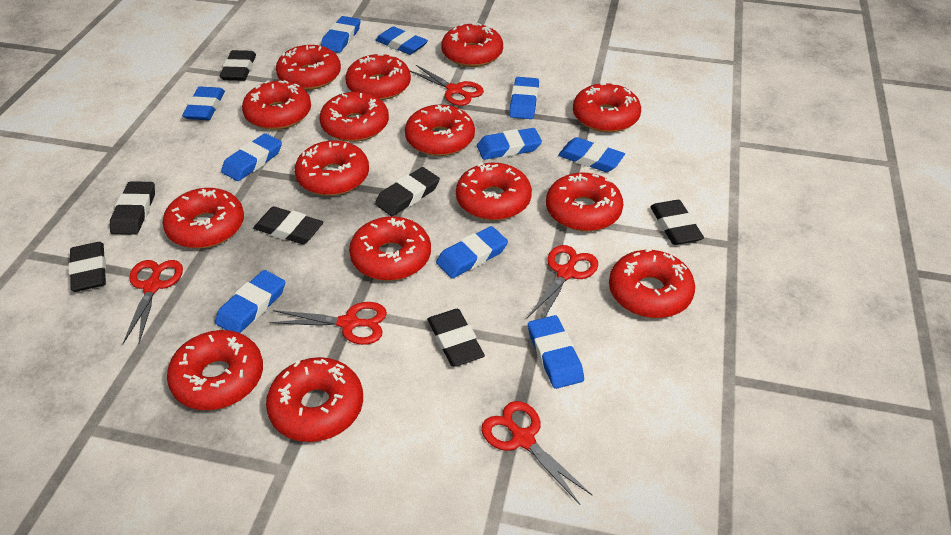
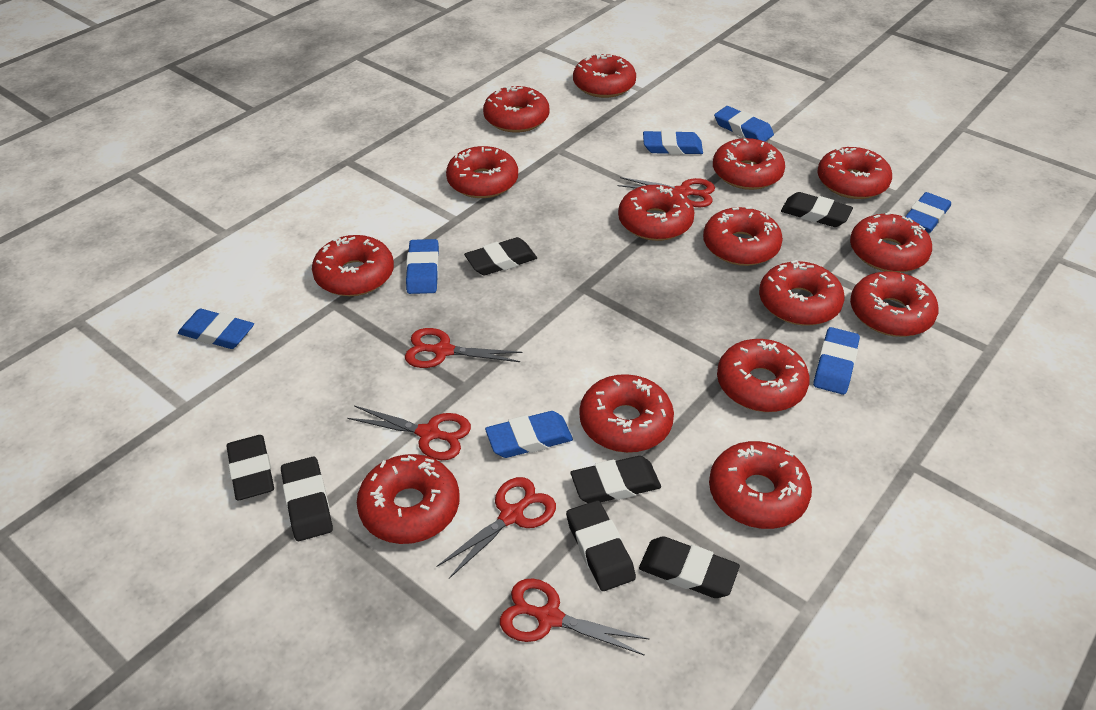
blue eraser: [182,87,225,120] [215,270,285,333] [221,133,282,181] [321,16,361,53] [375,26,428,55] [436,226,508,278] [477,128,542,160] [509,77,539,119] [528,315,584,389] [558,137,625,172] = 10 -> [178,309,254,349] [406,239,439,294] [485,411,573,458] [643,130,703,155] [714,106,774,142] [813,327,860,395] [905,192,951,233] = 7

